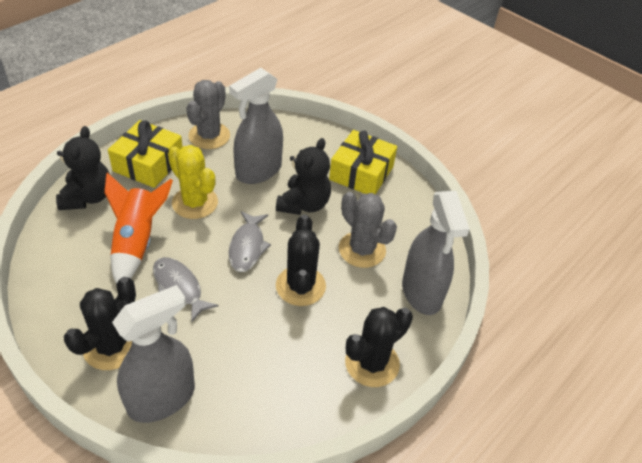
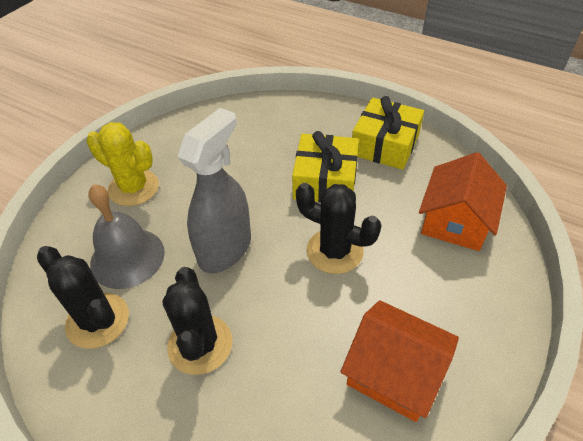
black teddy bear: [56,126,109,210] [276,138,331,215] = 2 -> none = 0
grey bell: none = 0 -> [88,184,165,289] = 1
grey cactus: [186,80,230,149] [339,192,397,268] = 2 -> none = 0
grey fish: [153,257,218,322] [228,211,271,272] = 2 -> none = 0
grey spray bottle: [112,285,195,423] [229,68,283,184] [402,191,469,315] = 3 -> [178,108,251,273] = 1
orange house: none = 0 -> [340,300,459,422] [419,152,507,251] = 2
orange rocket: [104,172,173,284] = 1 -> none = 0

